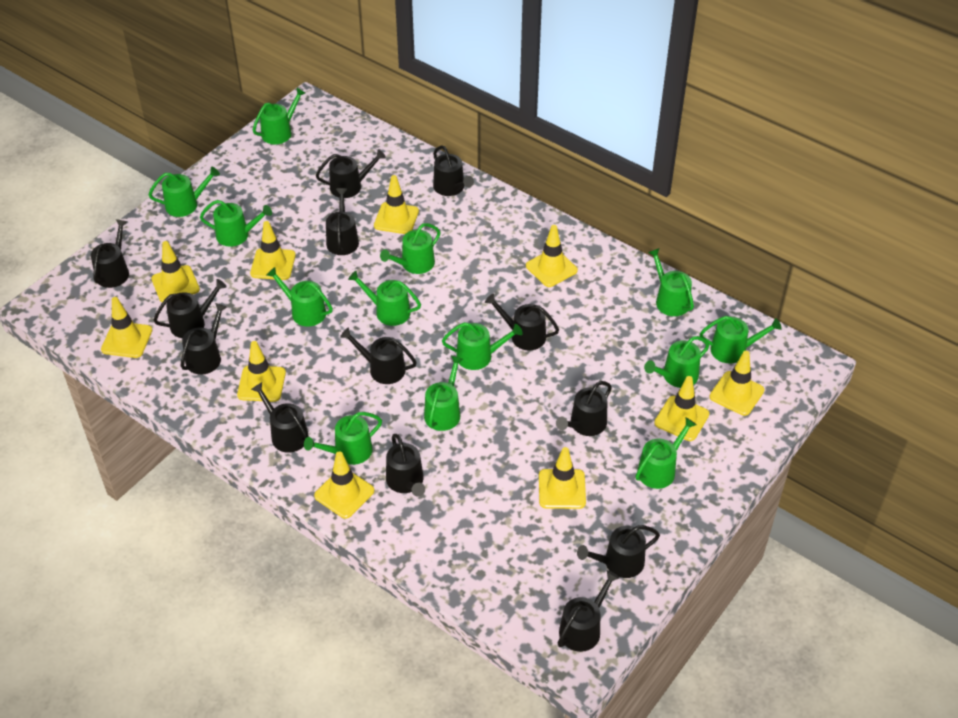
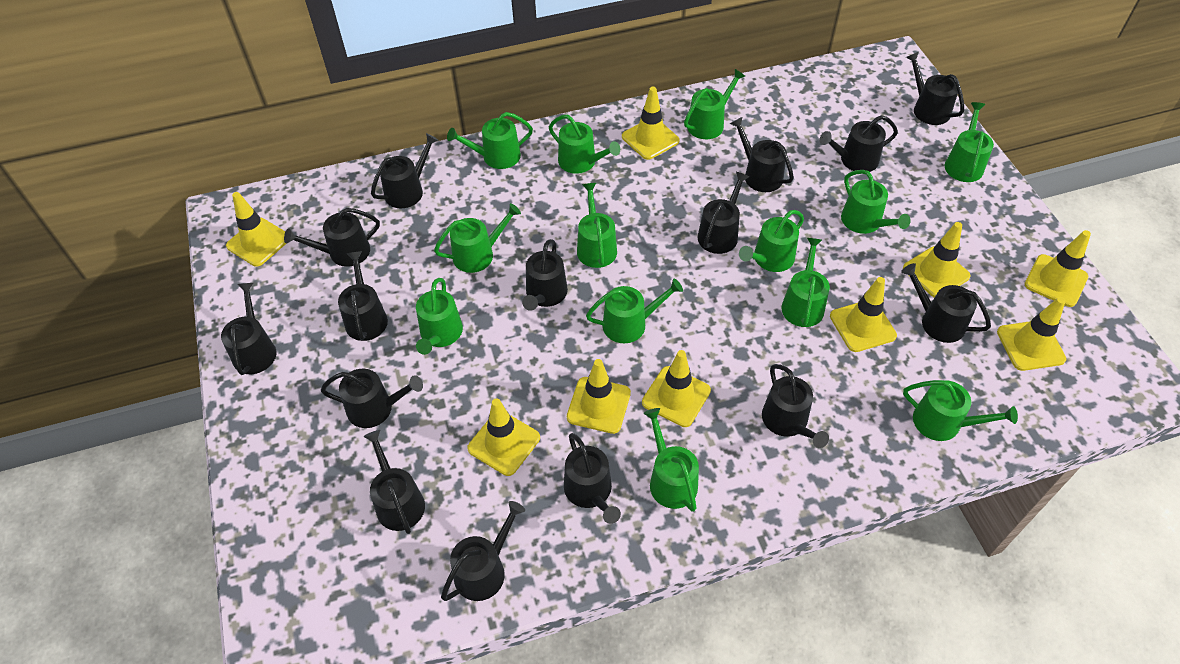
black watering can: [91,219,129,288] [154,279,227,338] [181,303,227,375] [251,382,309,453] [316,149,386,198] [326,188,359,255] [340,328,417,384] [386,434,425,497] [433,145,474,196] [485,294,559,350] [556,381,612,436] [558,570,620,652] [577,525,660,578] = 13 -> [221,283,276,375] [284,208,380,267] [321,369,423,428] [338,251,388,341] [363,430,425,534] [371,133,439,208] [441,501,525,601] [522,239,568,311] [564,433,621,524] [697,172,749,254] [730,117,794,192] [762,364,829,448] [819,115,898,172] [901,263,991,343] [906,52,964,125] = 15
yellow traffic cone: [101,297,152,358] [151,241,200,302] [237,341,286,402] [250,221,296,280] [314,451,374,519] [374,175,419,234] [526,225,578,287] [539,447,586,509] [654,376,709,441] [709,351,764,416] = 10 -> [226,192,286,267] [467,398,540,476] [567,359,631,434] [622,87,680,160] [642,350,711,427] [830,277,897,352] [903,222,971,298] [997,297,1066,371] [1025,230,1091,307] = 9

